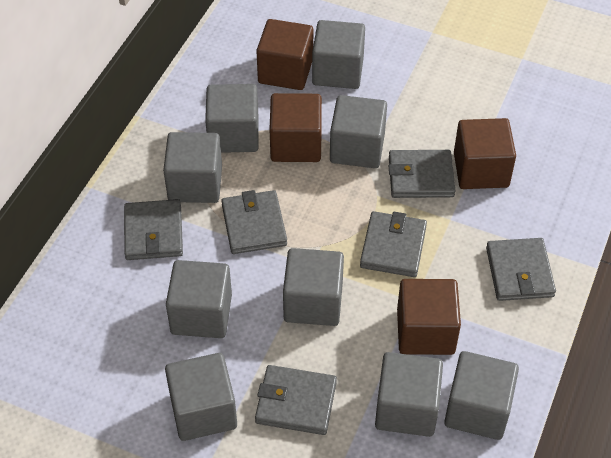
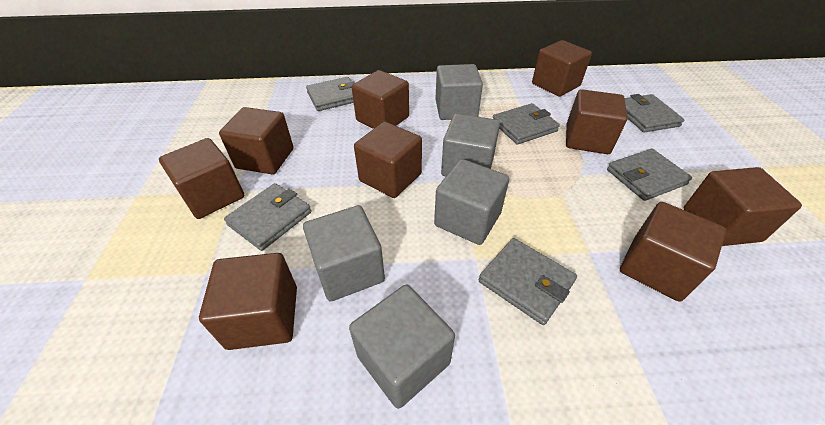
brown cube: [256,19,313,90] [269,93,322,162] [397,279,461,355] [454,118,516,189] = 4 -> [159,138,245,219] [199,253,297,350] [219,107,294,175] [352,70,409,129] [354,122,422,198] [532,40,592,97] [566,89,628,154] [620,202,726,302] [684,167,802,246] = 9
grey cube: [163,132,222,203] [165,353,237,441] [166,260,232,338] [205,84,259,153] [283,248,344,326] [312,20,365,89] [330,95,387,168] [375,352,443,437] [444,351,519,440] = 9 -> [303,205,385,302] [349,284,455,409] [434,159,509,245] [435,64,483,120] [441,113,500,176] = 5

